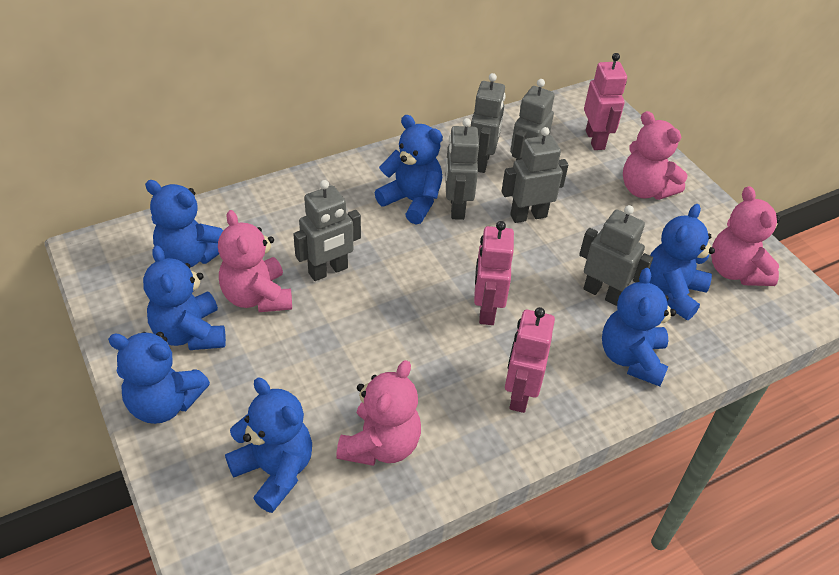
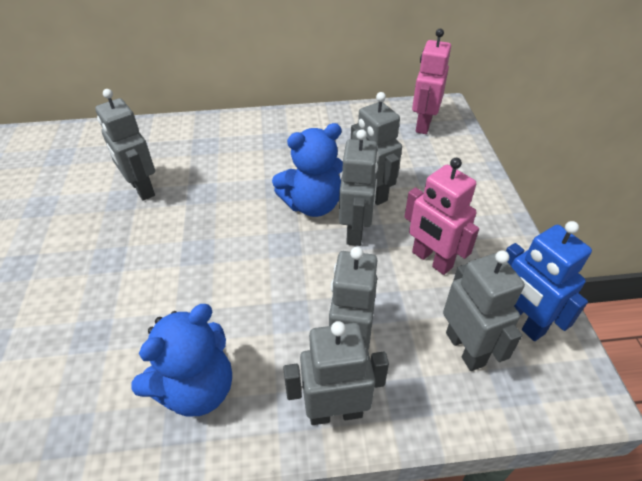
blue robot: none = 0 -> [506,221,592,341] = 1
blue teddy bear: [108,332,210,424] [143,245,226,350] [145,180,223,267] [225,377,312,513] [375,115,443,225] [602,268,676,387] [649,204,715,320] = 7 -> [132,304,232,416] [272,123,343,217] = 2
pink robot: [474,221,514,325] [505,307,555,413] [584,53,627,150] = 3 -> [404,158,479,275] [412,29,451,134] = 2
pink teddy bear: [218,210,292,312] [336,360,421,466] [623,111,688,200] [711,186,780,286] = 4 -> none = 0

